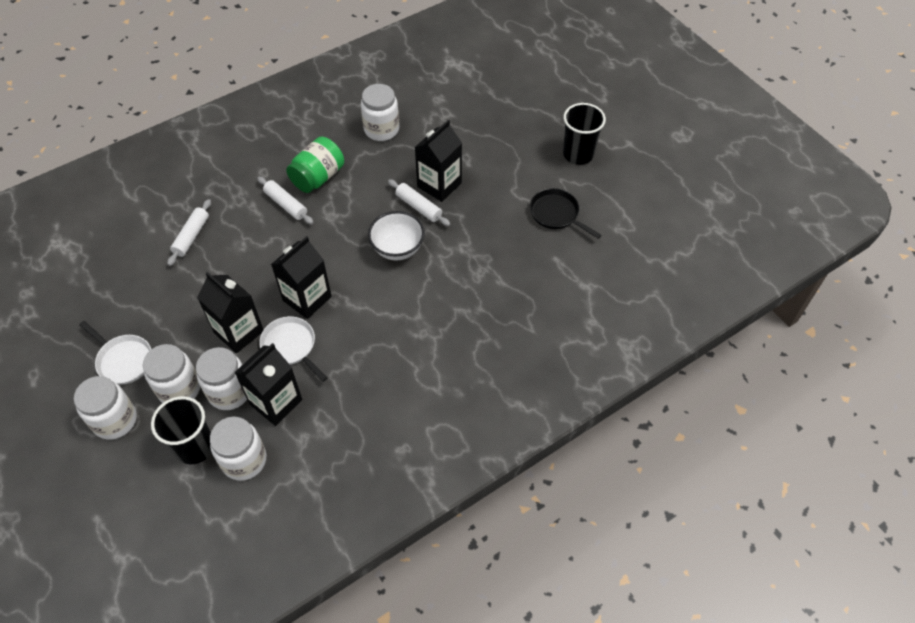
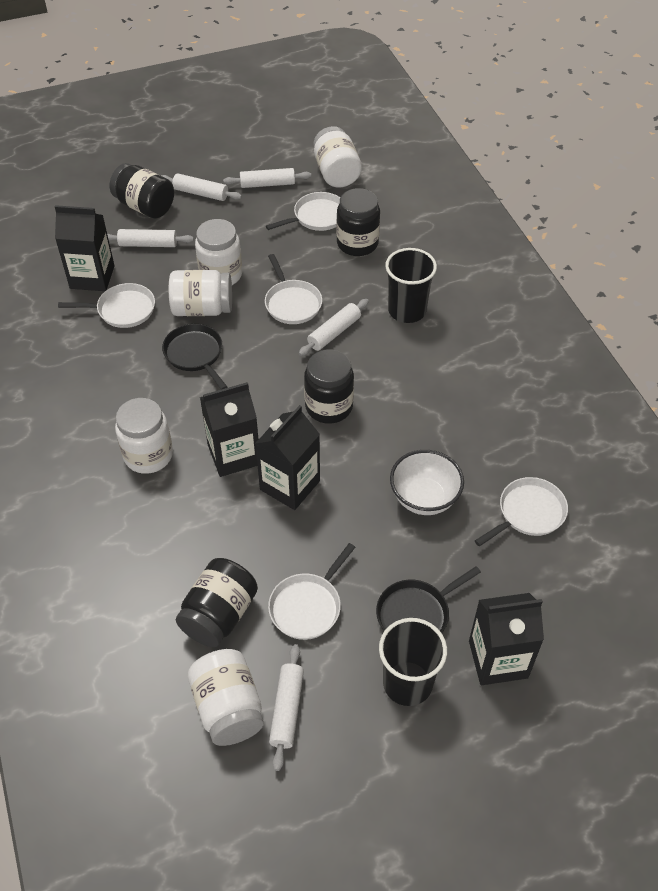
black jar: none = 0 -> [110,163,174,218] [176,558,258,647] [304,349,354,424] [336,188,380,256] = 4
black pan: [530,188,601,239] = 1 -> [162,324,227,390] [376,566,481,633] = 2
green jar: [286,137,344,193] = 1 -> none = 0
white pan: [79,321,151,385] [259,316,328,382] = 2 -> [58,283,155,328] [265,254,322,324] [266,192,341,231] [268,543,355,640] [475,477,568,546] = 5
white rolling pin: [167,199,211,266] [257,176,314,224] [388,179,450,226] = 3 -> [107,229,194,247] [161,173,242,201] [223,168,311,188] [269,644,304,771] [299,299,369,356] = 5

